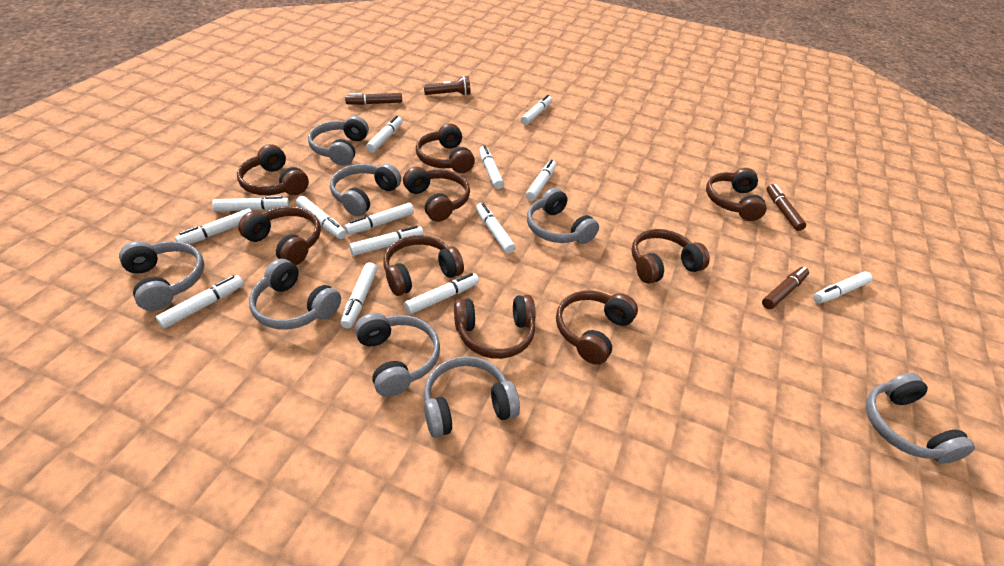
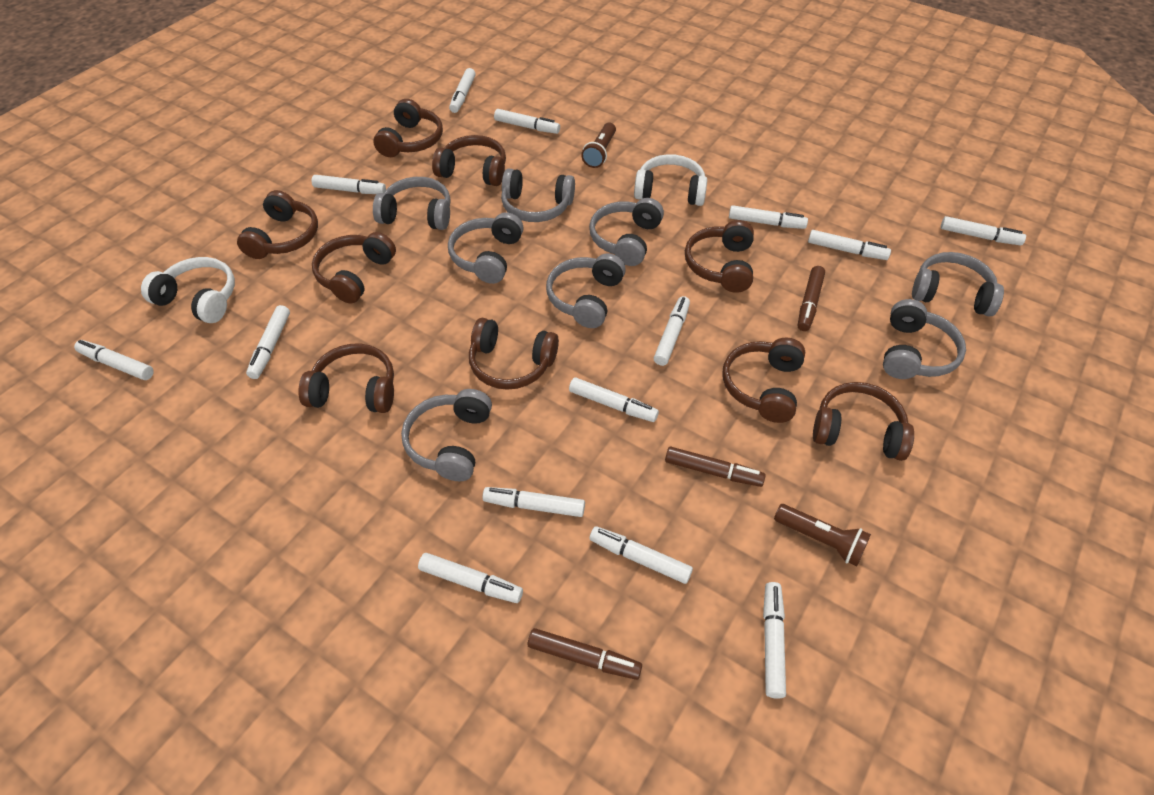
brown flashlight: [424,76,471,96] = 1 -> [581,123,616,168] [774,504,871,566] = 2
white headphones: none = 0 -> [141,257,235,323] [634,154,707,206] = 2

